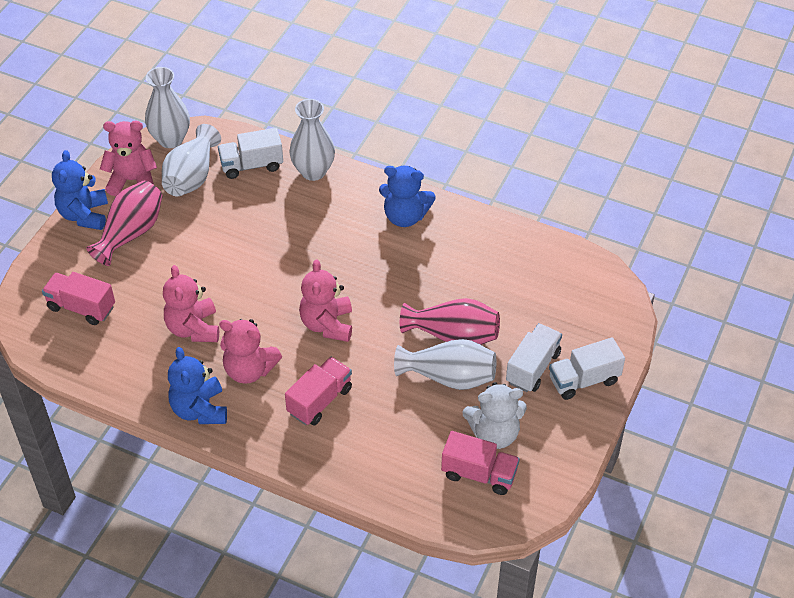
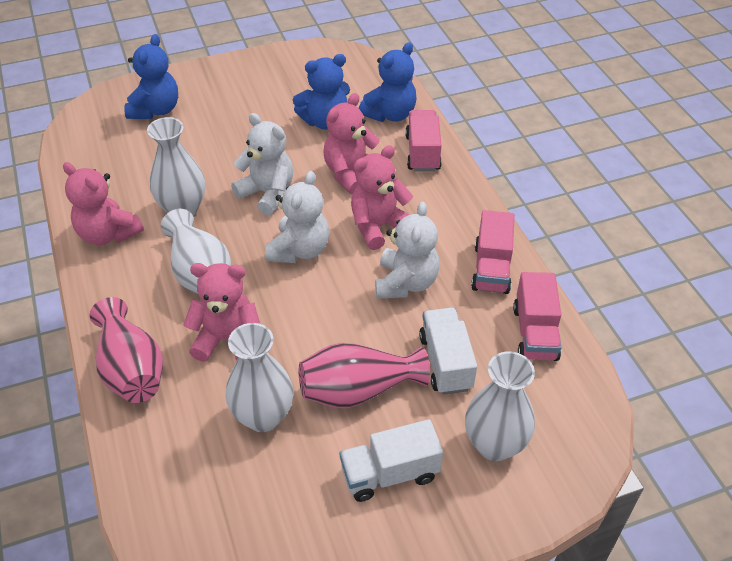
white teddy bear: [463,382,527,449] = 1 -> [231,113,293,216] [265,171,329,263] [375,202,439,299] = 3
white truck: [218,128,283,179] [506,323,562,392] [549,337,625,400] = 3 -> [340,419,443,502] [419,308,477,395] = 2

